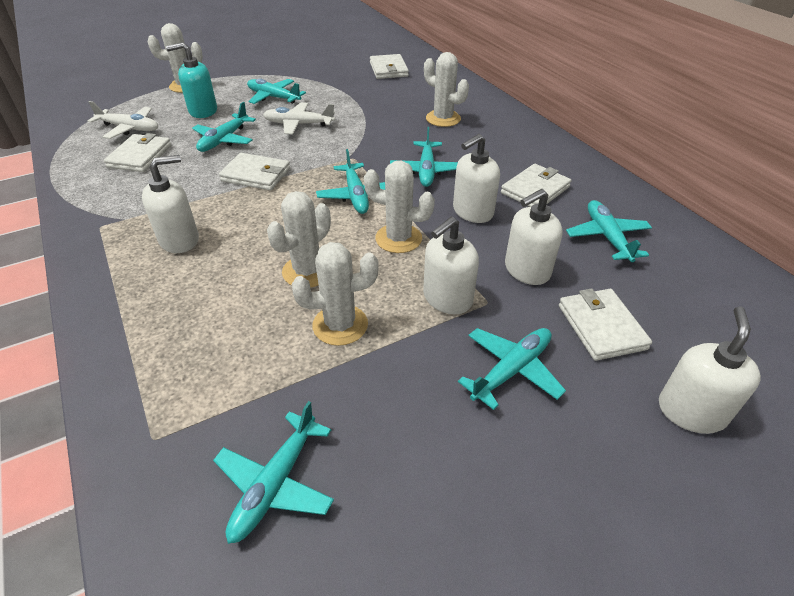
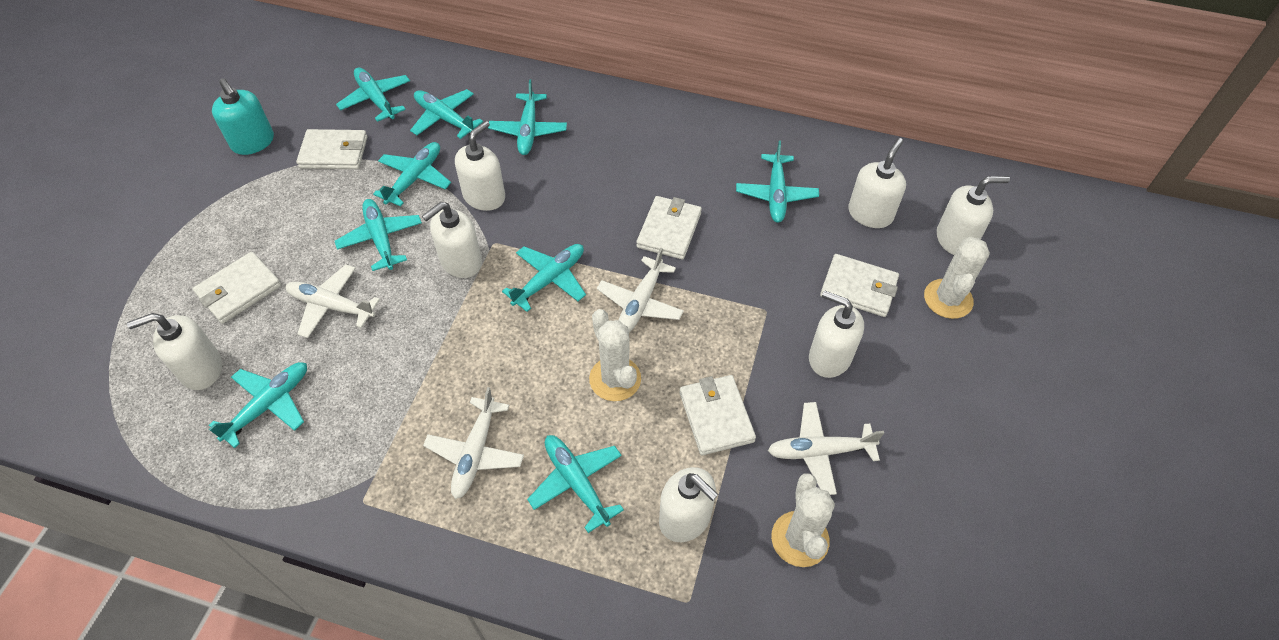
turquoise plane: [192,102,256,152] [213,401,334,544] [247,79,306,104] [316,149,385,214] [390,127,458,187] [458,328,566,410] [566,200,652,262] = 7 -> [209,362,307,448] [335,199,422,271] [336,67,410,122] [373,142,451,207] [410,89,483,139] [488,79,567,155] [502,244,586,312] [527,435,624,533] [736,141,819,223] = 9
white cactus: [147,23,203,93] [267,191,331,288] [291,242,379,346] [364,161,435,253] [424,52,469,127] = 5 -> [589,309,641,401] [771,473,835,567] [924,237,990,319] = 3
white plane: [88,101,158,139] [263,102,335,135] = 2 -> [285,265,380,338] [423,387,524,499] [597,248,684,333] [768,402,884,495] = 4
white soap dispenser: [142,155,199,253] [423,217,479,315] [453,134,500,223] [505,189,563,285] [659,307,761,434] = 5 -> [127,313,222,390] [422,202,482,278] [455,121,505,211] [659,467,719,542] [809,290,864,378] [848,138,906,228] [937,176,1010,255] = 7

